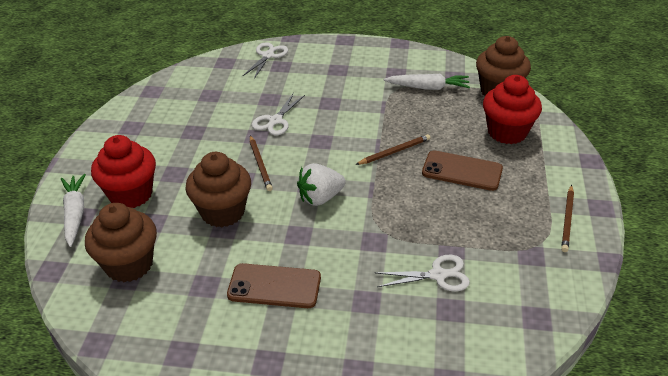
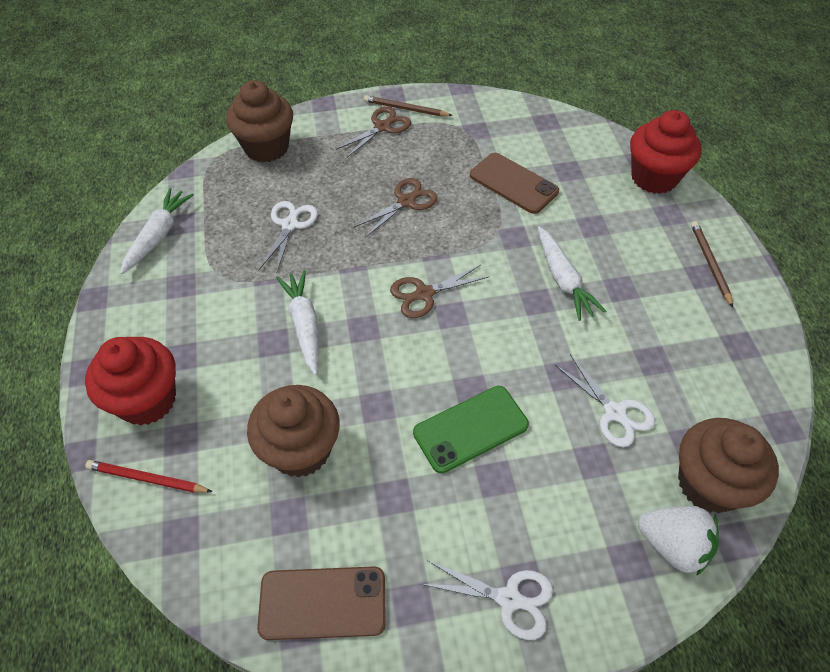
brown pencil: [250,135,273,191] [355,134,430,165] [561,185,574,252] = 3 -> [364,95,453,116] [691,221,733,307] = 2
brown scissors: none = 0 -> [336,107,411,158] [354,178,438,237] [390,265,490,318] = 3
green phone: none = 0 -> [413,386,529,473] = 1
red pencil: none = 0 -> [85,460,213,493] = 1
white carrot: [61,174,86,247] [384,74,470,90] = 2 -> [120,188,194,274] [276,270,318,375] [538,227,607,321] = 3

